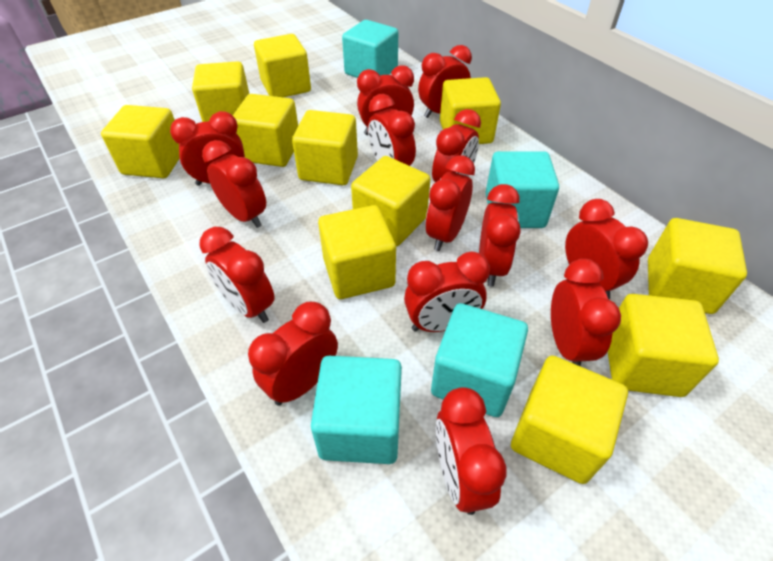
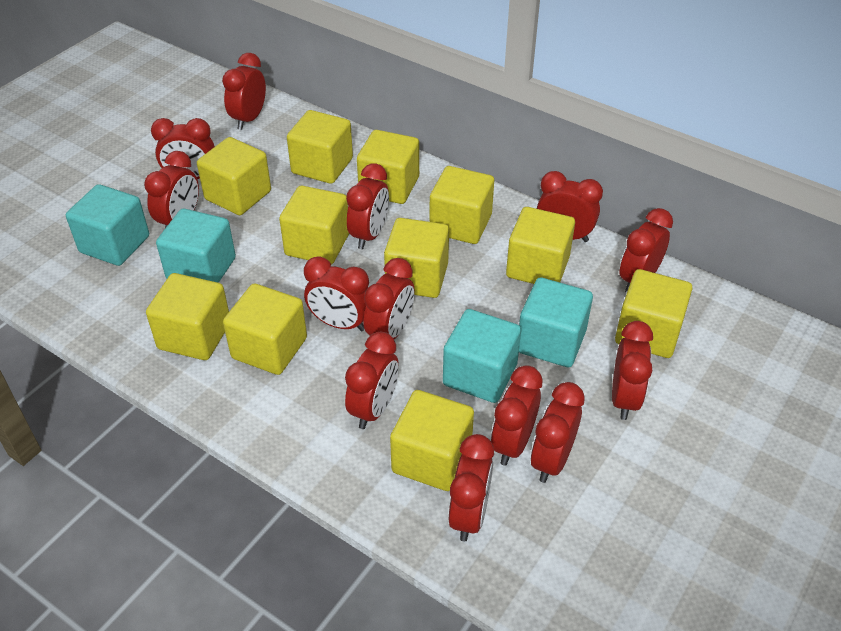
red clock: [170,111,245,186] [199,227,275,323] [202,140,266,228] [248,302,338,406] [357,65,414,135] [368,94,416,166] [404,252,490,332] [418,45,472,118] [425,155,475,251] [432,109,481,182] [436,387,507,515] [479,184,521,286] [551,259,621,366] [565,199,648,299] = 14 -> [144,151,199,228] [151,118,215,179] [222,53,266,130] [304,256,369,331] [345,332,399,429] [346,163,389,249] [364,258,414,339] [449,434,494,542] [491,365,543,466] [530,382,585,483] [537,171,603,242] [612,321,653,420] [619,208,673,293] = 13

